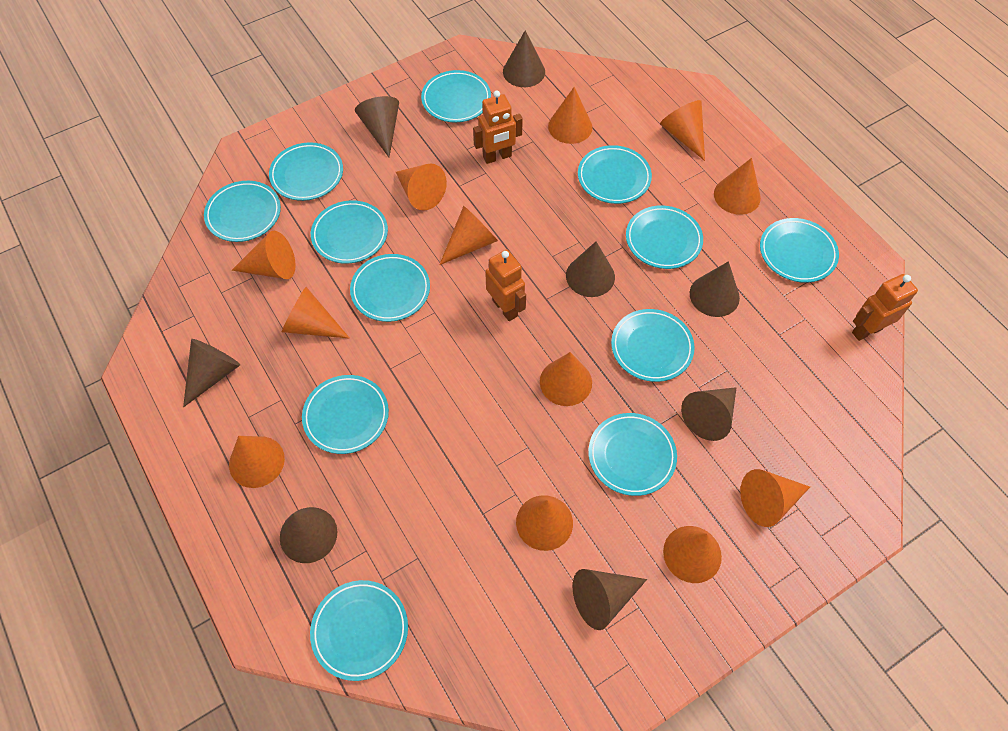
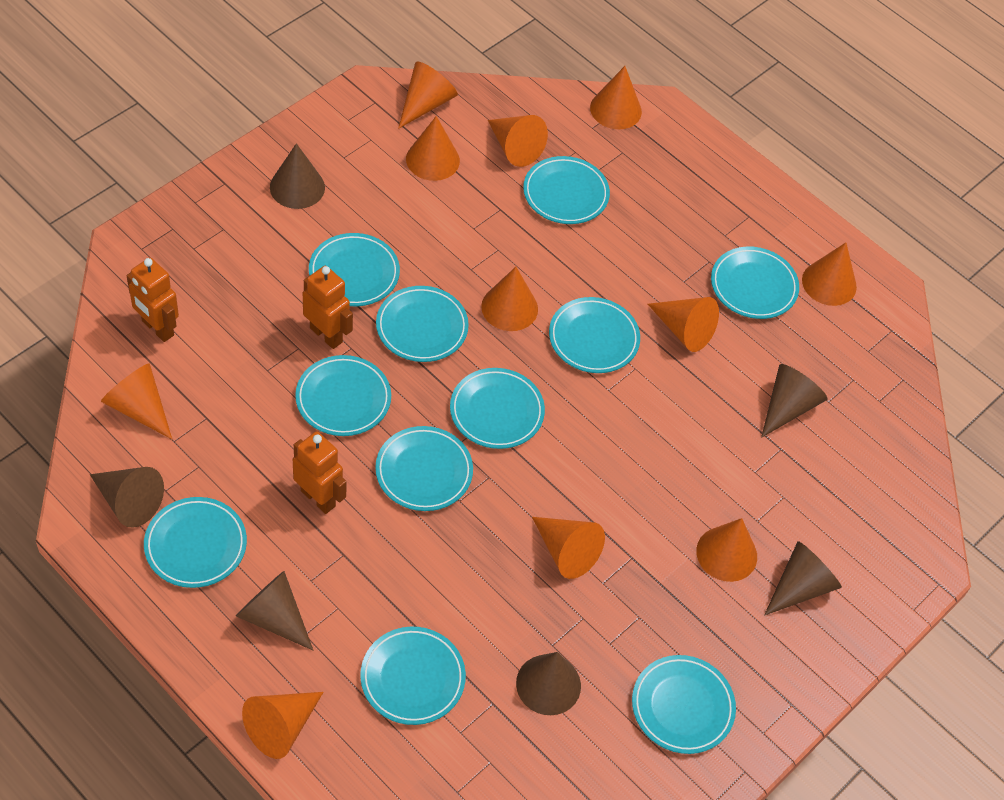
brown cone: [183,339,240,407] [280,507,337,563] [355,96,399,157] [503,30,545,87] [566,242,615,297] [573,569,647,630] [681,387,737,441] [690,261,740,317] = 8 -> [90,467,164,528] [236,571,313,650] [270,143,325,209] [516,652,581,715] [761,364,828,438] [764,541,842,616] = 6
orange cone: [229,436,285,488] [232,231,296,279] [282,287,350,339] [396,164,447,211] [439,206,498,265] [516,495,573,551] [540,352,592,406] [548,87,593,144] [660,100,705,161] [663,526,722,583] [714,158,761,215] [740,469,810,527] = 12 -> [101,363,172,439] [242,692,323,759] [398,62,458,129] [406,116,460,181] [481,267,538,331] [488,115,548,167] [532,517,605,579] [590,66,642,129] [648,297,719,352] [696,518,757,582] [802,243,857,306] = 11
turquoise plate: [204,181,281,242] [269,142,343,201] [302,375,389,454] [310,580,408,681] [311,200,388,264] [350,254,430,322] [421,70,491,123] [578,145,652,204] [588,413,677,496] [611,309,695,382] [626,205,703,269] [760,218,839,283] = 12 -> [144,497,247,588] [295,355,391,436] [309,233,400,306] [360,627,466,725] [375,426,473,511] [376,286,469,362] [450,368,545,449] [523,156,610,224] [549,297,640,373] [632,655,736,754] [711,246,799,319] = 11

